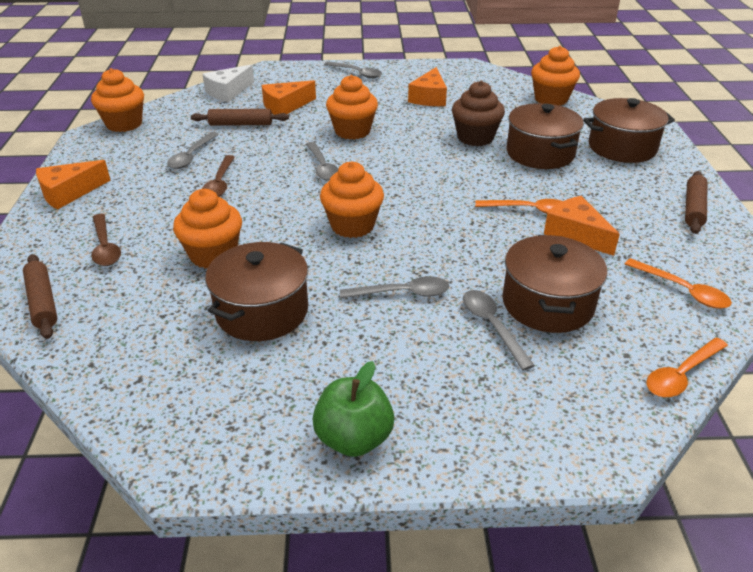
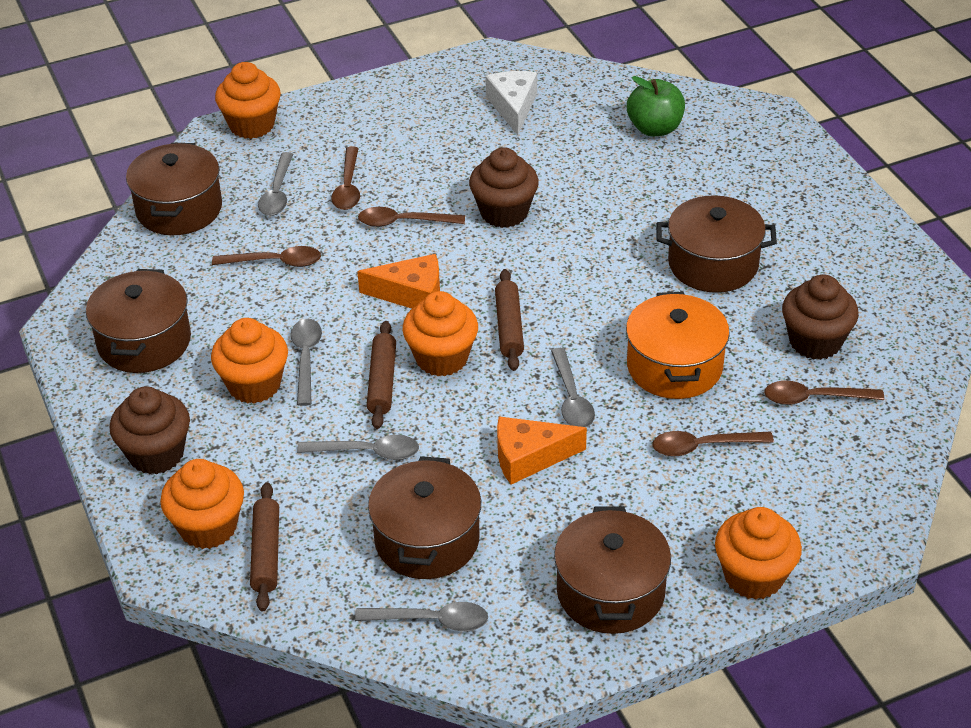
brown cupcake: [452,81,505,146] = 1 -> [110,387,190,474] [469,147,539,228] [782,274,859,360] = 3
brown pot: [205,242,308,341] [502,235,607,333] [507,103,584,169] [583,98,675,163] = 4 -> [86,269,191,373] [126,143,222,235] [368,456,481,579] [554,506,671,634] [656,195,777,293] = 5
brown spoon: [92,214,121,266] [202,155,235,197] = 2 -> [212,246,321,267] [331,146,360,210] [358,207,465,227] [652,431,774,456] [764,381,884,405] = 5
orange cheese: [36,160,110,210] [262,80,316,115] [408,67,447,106] [544,196,620,256] = 4 -> [357,254,440,309] [497,416,587,485] = 2
orange pot: none = 0 -> [626,292,730,399] = 1
orange spoon: [475,199,563,214] [625,258,732,309] [647,337,728,397] = 3 -> none = 0

